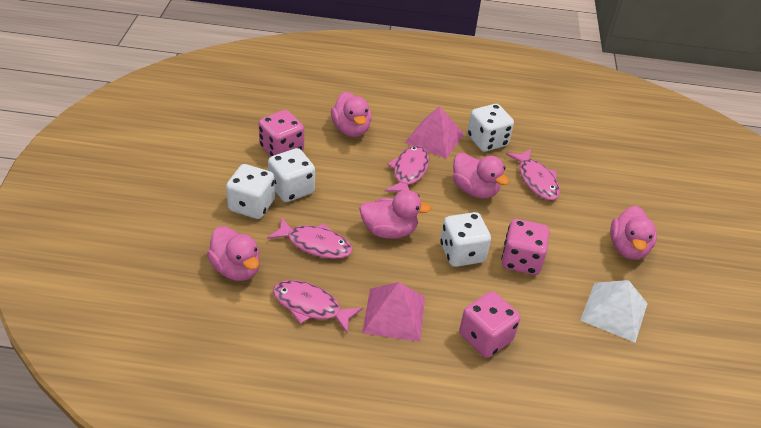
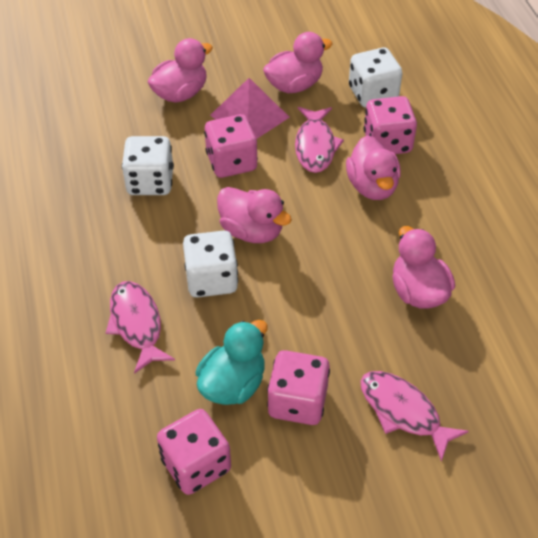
pink dice: [258,110,304,156] [459,291,521,358] [501,219,550,275] = 3 -> [157,409,231,495] [204,114,258,178] [267,350,330,425] [364,96,417,154] = 4
pink fish: [267,217,353,259] [273,280,363,333] [385,145,429,192] [506,149,560,200] = 4 -> [106,281,175,374] [295,107,344,173] [361,371,469,462] = 3
pink pyramid: [362,282,425,342] [405,106,464,159] = 2 -> [210,78,290,139] = 1
turquoise duck: none = 0 -> [196,320,267,405] = 1
white dice: [226,164,275,219] [268,148,315,202] [440,212,491,267] [467,104,514,152] = 4 -> [122,136,174,195] [183,231,238,298] [349,47,402,108] = 3
white pyramid: [580,280,648,343] = 1 -> none = 0

